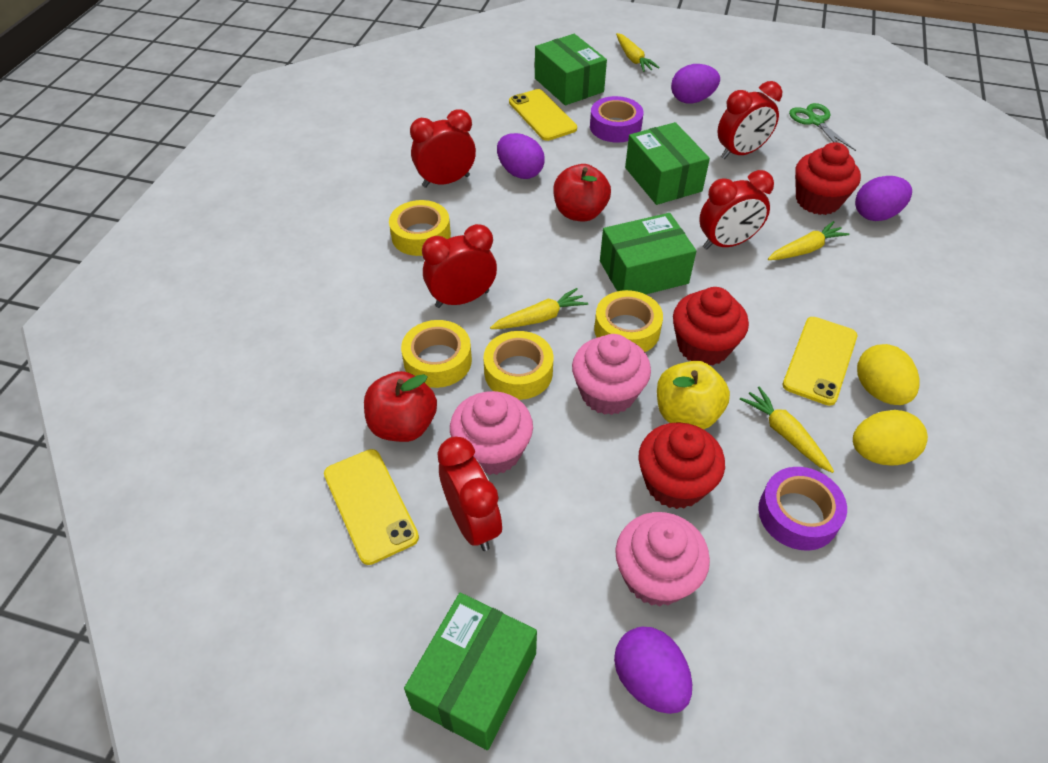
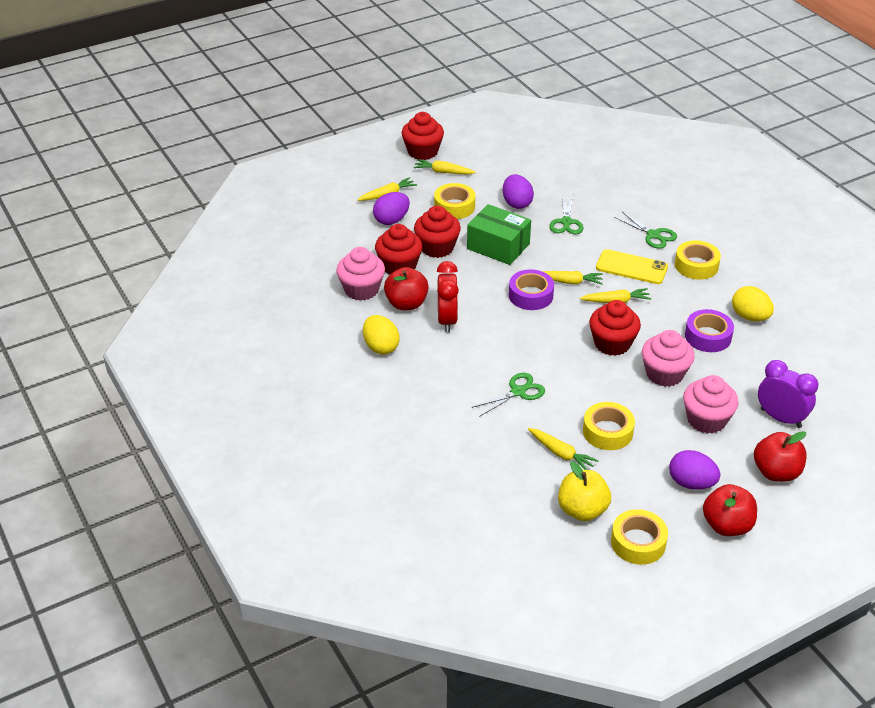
green box: [404,593,537,750] [535,34,607,105] [600,213,696,294] [625,122,710,205] = 4 -> [467,204,531,265] = 1
green scissors: [789,103,856,151] = 1 -> [471,373,545,417] [549,195,584,234] [614,212,677,249] = 3
purple clock: none = 0 -> [758,360,818,428] = 1
purple egg: [497,133,545,179] [614,627,692,714] [671,64,720,104] [855,176,912,221] = 4 -> [373,192,410,225] [503,174,534,209] [669,450,721,490] = 3
red apple: [364,371,437,442] [553,164,611,222] = 2 -> [384,267,429,310] [703,484,757,536] [754,431,806,482] = 3
red clock: [410,109,476,188] [422,224,497,308] [437,437,502,551] [699,170,774,250] [717,81,782,159] = 5 -> [437,261,459,333] = 1
red cupcake: [638,422,725,509] [673,287,749,365] [795,142,861,215] = 3 -> [375,224,423,274] [402,112,444,160] [414,206,461,258] [589,300,641,356] = 4
yellow carrot: [490,288,588,329] [616,33,660,72] [740,386,834,473] [768,221,849,260] = 4 -> [357,177,417,201] [413,159,476,175] [528,428,599,470] [542,271,603,284] [580,288,651,303] = 5
yellow phone: [324,449,419,565] [509,89,577,141] [783,317,857,406] = 3 -> [596,249,668,284] = 1

